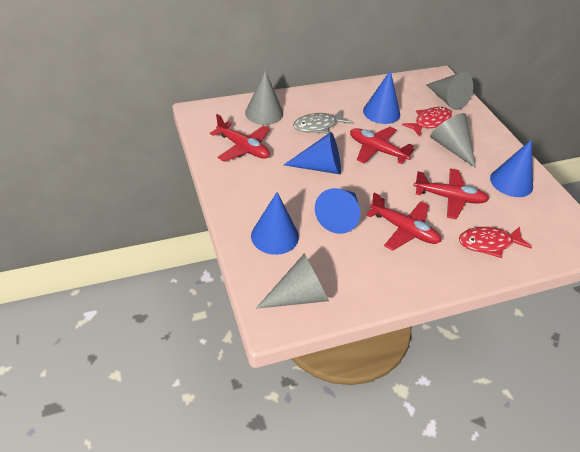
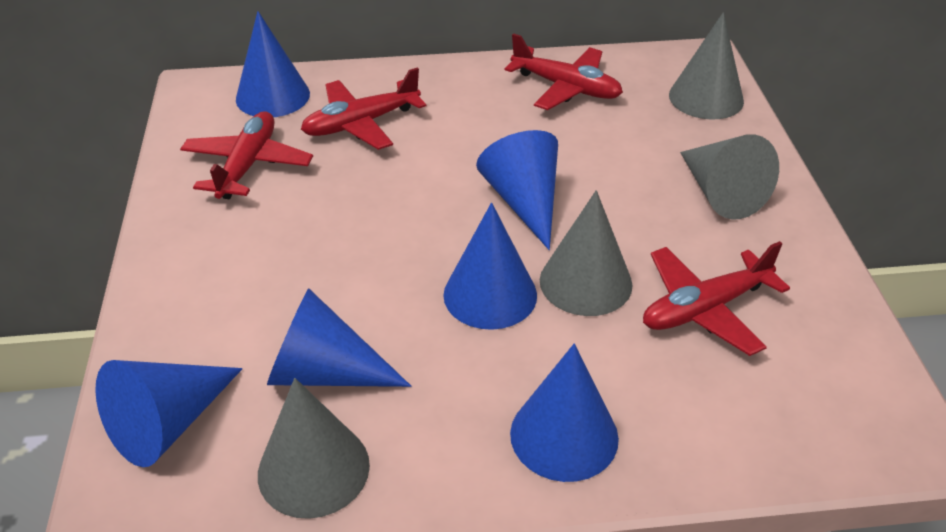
blue cone: [251,192,299,255] [284,132,341,174] [315,188,360,234] [363,70,400,124] [490,140,533,197] = 5 -> [95,360,243,467] [236,11,310,117] [267,288,411,387] [443,202,537,330] [476,130,558,250] [510,344,619,482] = 6
grey fish: [293,110,352,134] = 1 -> none = 0
red fish: [402,107,452,137] [459,226,532,258] = 2 -> none = 0

